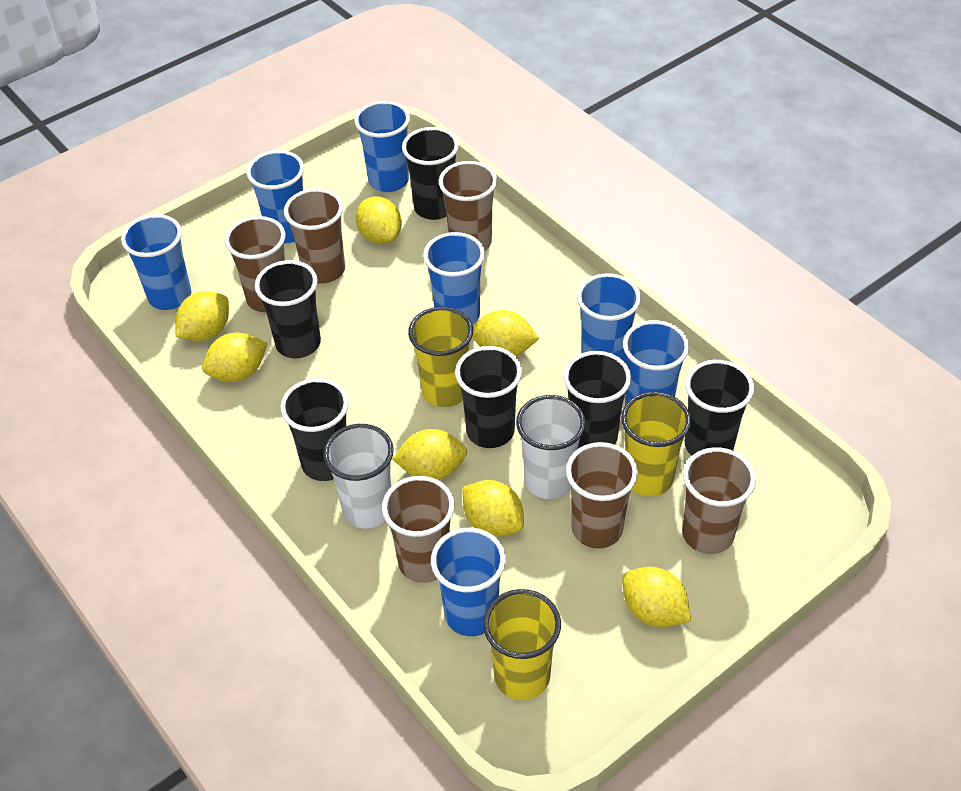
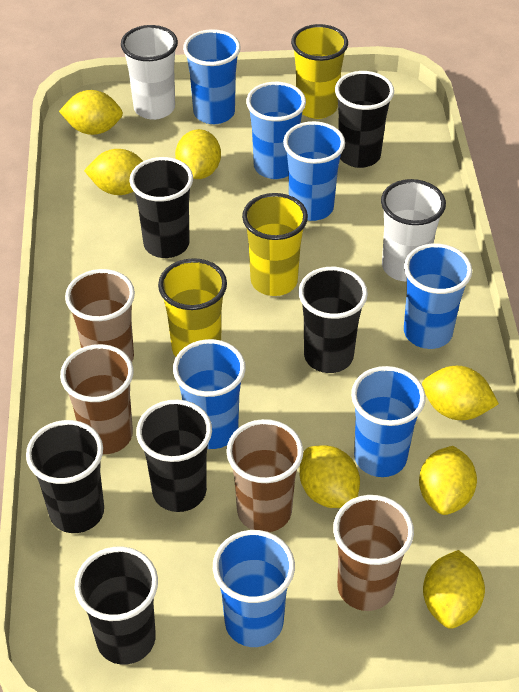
brown cup: [225,216,286,312] [284,188,345,284] [382,476,454,583] [439,161,497,251] [566,442,638,549] [682,447,756,554] = 6 -> [60,344,134,454] [65,269,135,362] [226,419,303,532] [333,495,414,611] = 4

